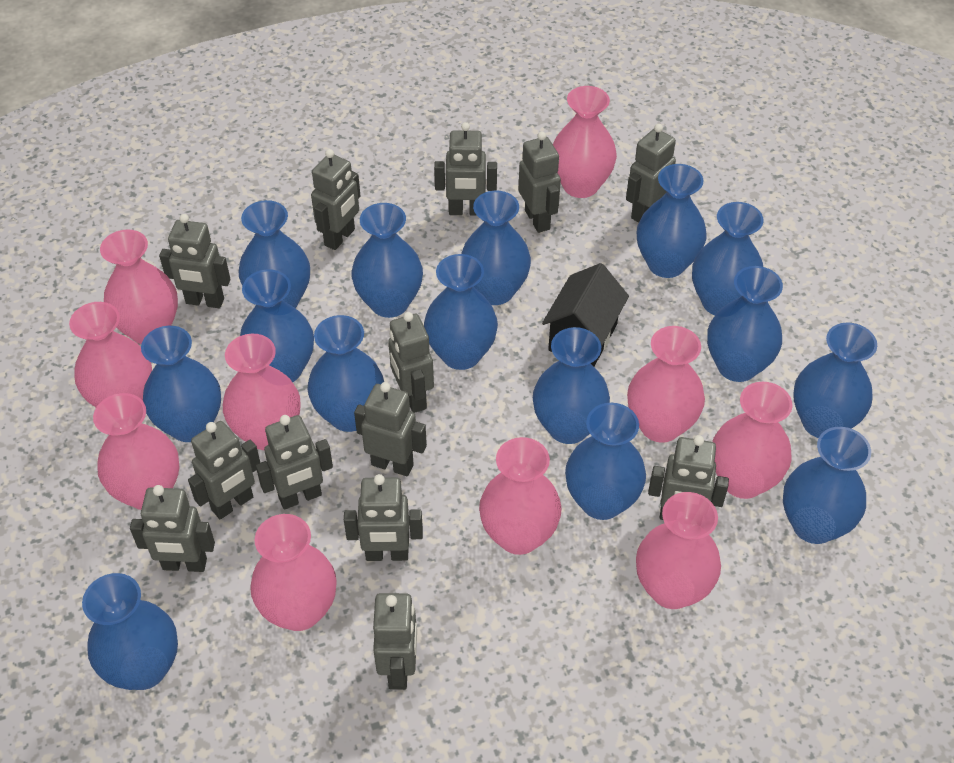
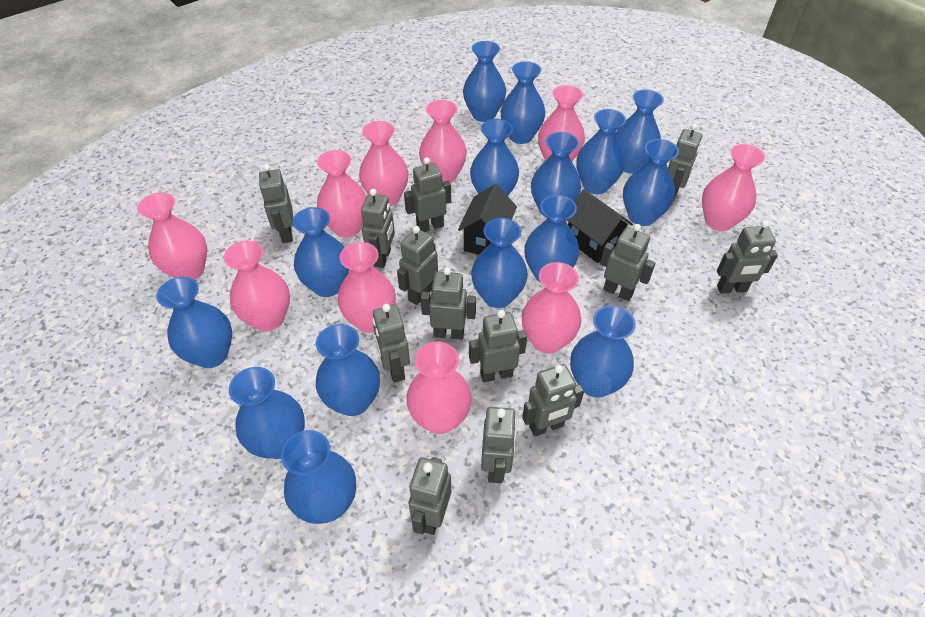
black house: [542,263,629,366] = 1 -> [458,184,517,255] [567,189,633,263] = 2

